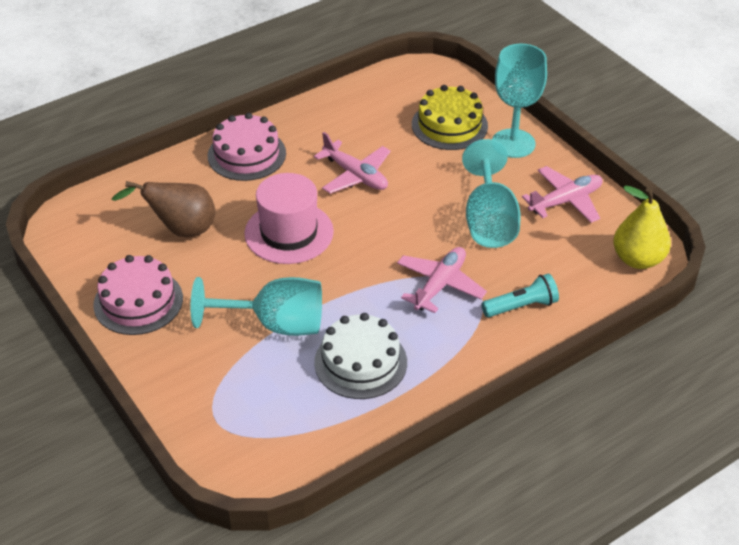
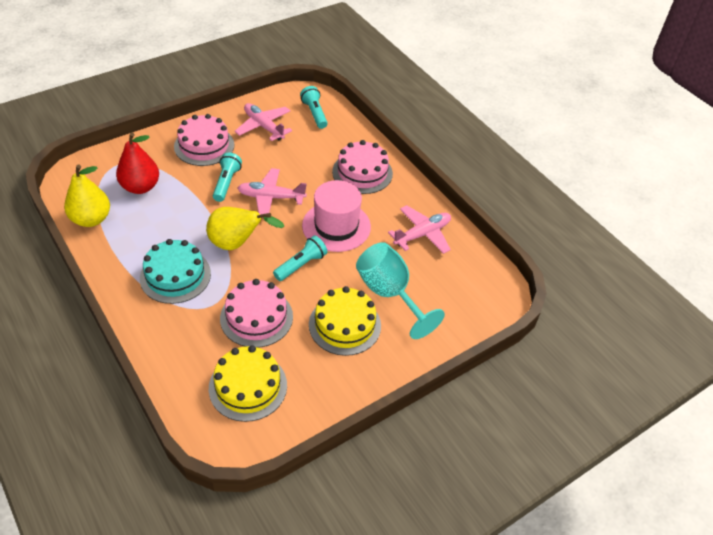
brown pear: [112,181,215,237] = 1 -> none = 0
pink cake: [93,255,183,335] [208,113,286,181] = 2 -> [174,114,234,166] [220,279,293,348] [332,140,393,194] = 3
red pear: none = 0 -> [116,133,159,194] = 1
turquoise cake: none = 0 -> [140,239,211,304] = 1
turquoise flashlight: [481,273,559,317] = 1 -> [213,152,242,202] [273,235,328,281] [300,86,328,129] = 3
turquoise goblet: [190,277,322,336] [462,139,521,248] [492,44,547,158] = 3 -> [356,242,445,339] = 1
white cake: [314,313,407,399] = 1 -> none = 0
yellow cake: [412,85,488,150] = 1 -> [209,345,287,422] [309,286,381,356] = 2
yellow pear: [613,186,671,269] = 1 -> [64,164,110,227] [206,207,284,250] = 2

